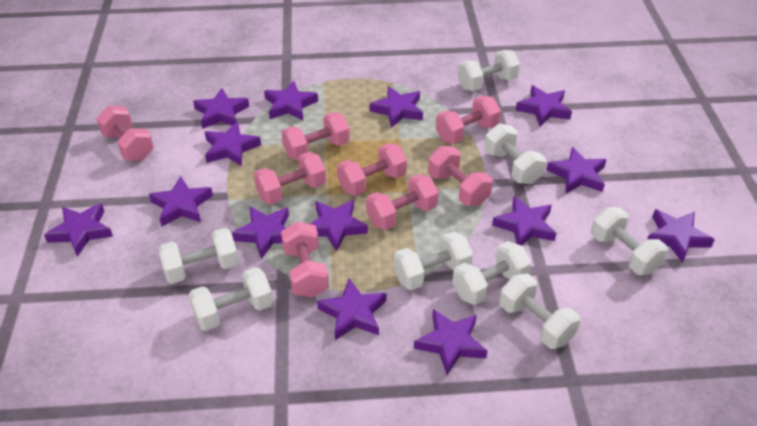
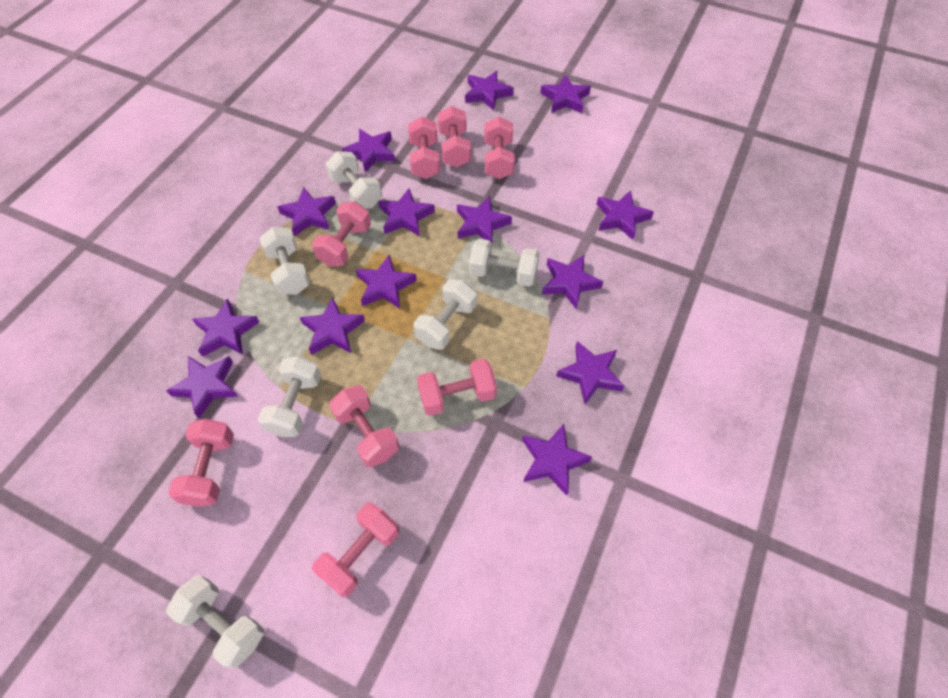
white dumbbell: [158,228,239,284] [189,267,273,331] [394,232,473,290] [452,241,531,305] [458,50,520,91] [484,124,546,184] [499,274,581,349] [591,207,668,275] = 8 -> [166,575,264,668] [258,356,321,437] [259,227,310,295] [326,151,382,209] [413,279,477,350] [469,238,540,287] = 6

